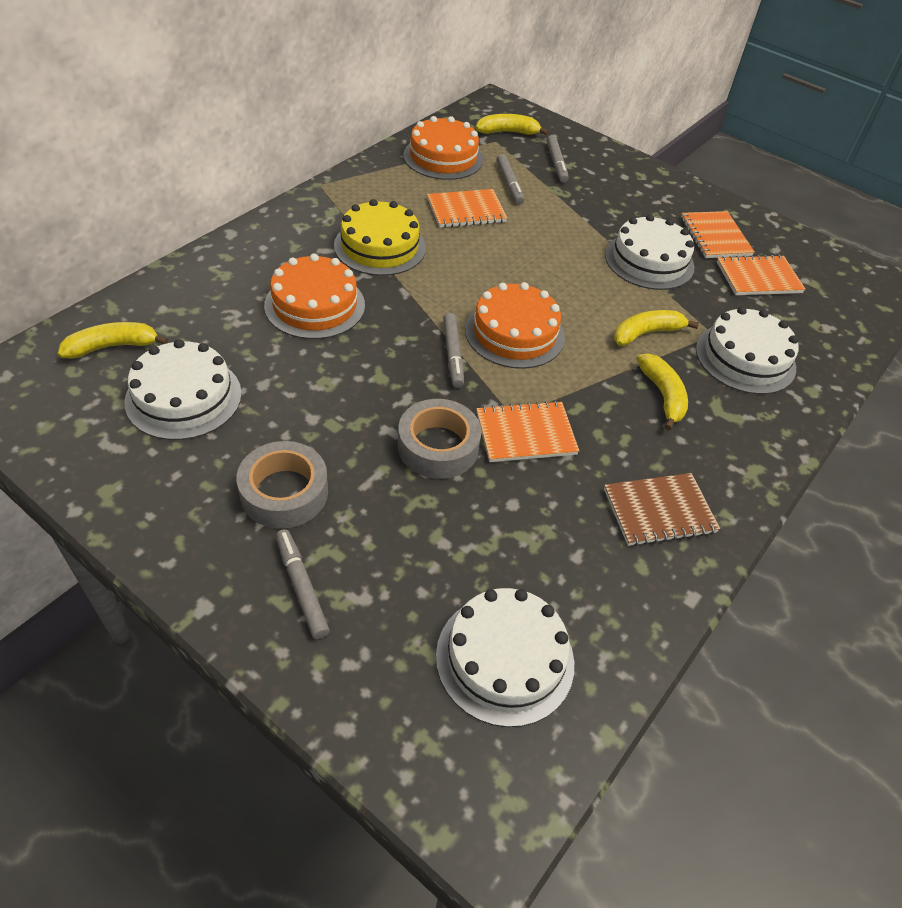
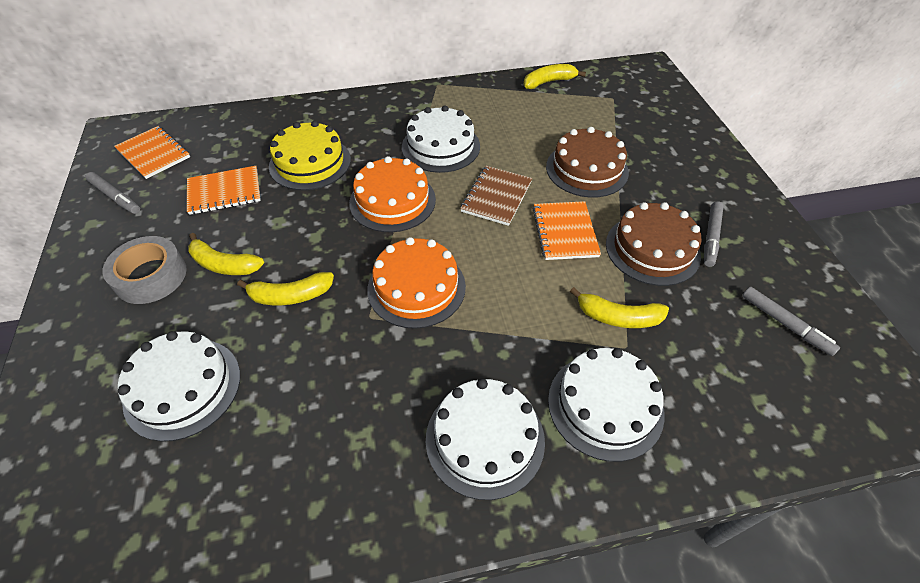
brown cake: none = 0 -> [546,127,629,198] [606,202,702,286] = 2
grey marker: [276,529,330,639] [443,313,464,388] [496,154,524,205] [547,135,569,183] = 4 -> [85,172,140,214] [704,201,724,267] [742,287,840,356] = 3
grey tape: [237,441,328,529] [398,399,481,479] = 2 -> [103,236,187,304] = 1
orange cake: [264,254,365,339] [403,116,483,180] [465,282,565,369] = 3 -> [349,156,436,232] [367,237,466,329] = 2
orange notebook: [427,189,507,228] [476,401,579,462] [681,211,755,258] [717,255,806,295] = 4 -> [114,126,190,179] [187,166,261,215] [533,201,601,260] = 3

